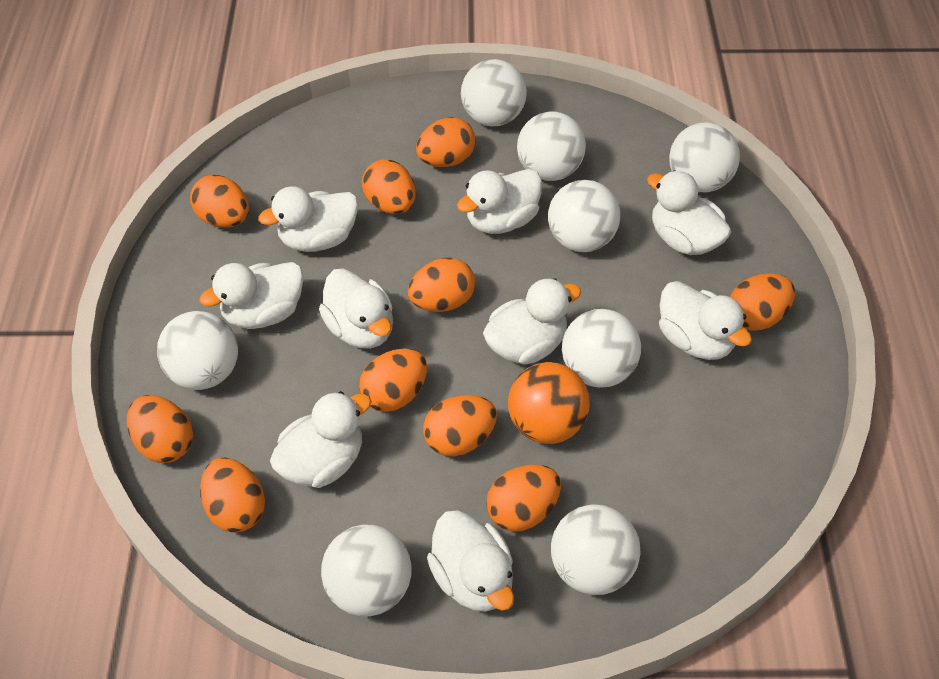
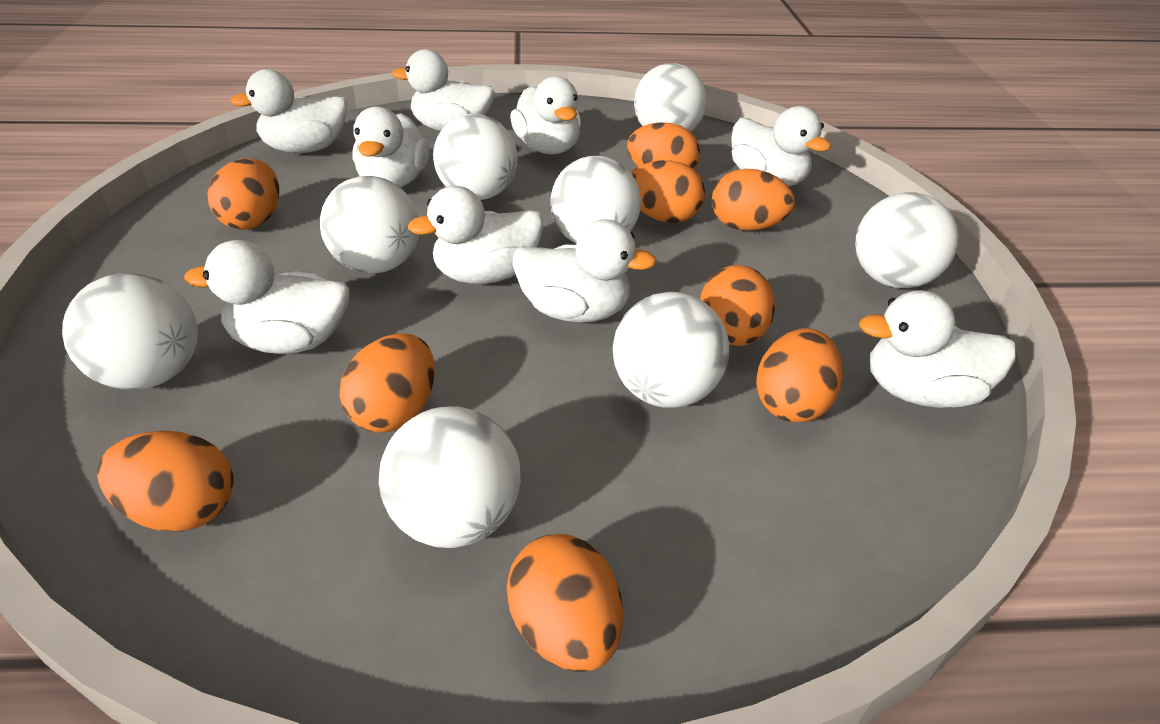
orange ball: [508,362,590,444] = 1 -> none = 0
orange egg: [127,395,193,463] [190,175,249,228] [200,458,265,533] [359,349,427,412] [362,159,416,214] [408,258,475,312] [416,117,476,167] [423,395,497,456] [486,465,561,532] [730,273,795,331] = 10 -> [97,431,234,532] [207,158,279,230] [340,334,435,432] [507,534,623,672] [627,122,700,170] [631,160,705,223] [700,265,775,346] [712,169,795,231] [756,328,843,422] = 9

